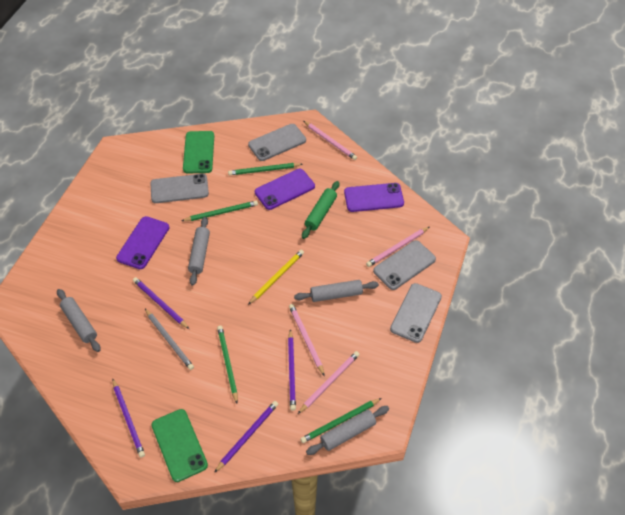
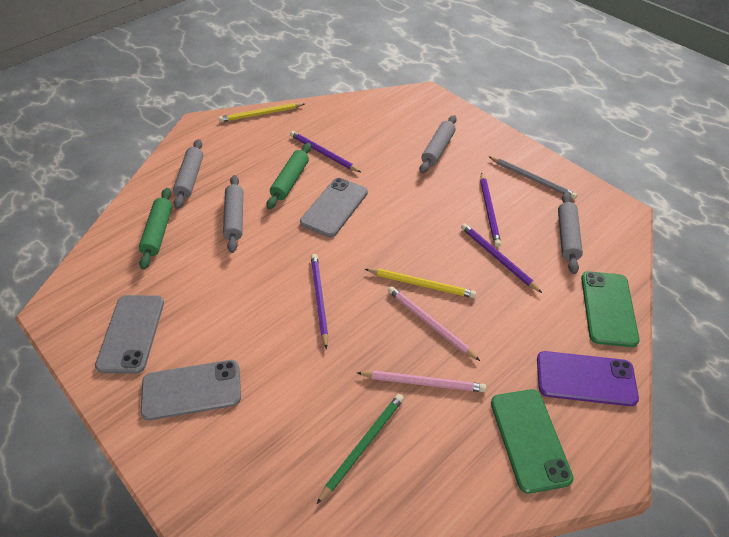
green pencil: [182,201,258,221] [217,326,238,403] [228,163,302,175] [300,398,382,443] = 4 -> [317,394,404,504] = 1
green rolling pin: [302,181,339,239] = 1 -> [139,188,172,270] [266,143,311,209] = 2
grey phone: [150,174,209,203] [248,124,306,161] [373,240,436,290] [390,283,442,343] = 4 -> [95,295,164,374] [141,360,241,420] [300,178,368,237] = 3
pink pencil: [289,304,325,376] [298,351,359,414] [304,121,357,160] [366,227,429,267] = 4 -> [357,371,486,392] [388,286,480,361] = 2
purple phone: [116,216,169,269] [255,169,315,210] [344,183,404,212] = 3 -> [537,351,639,406] = 1
yellow pencil: [248,250,304,304] = 1 -> [219,103,305,122] [365,269,476,298] = 2

